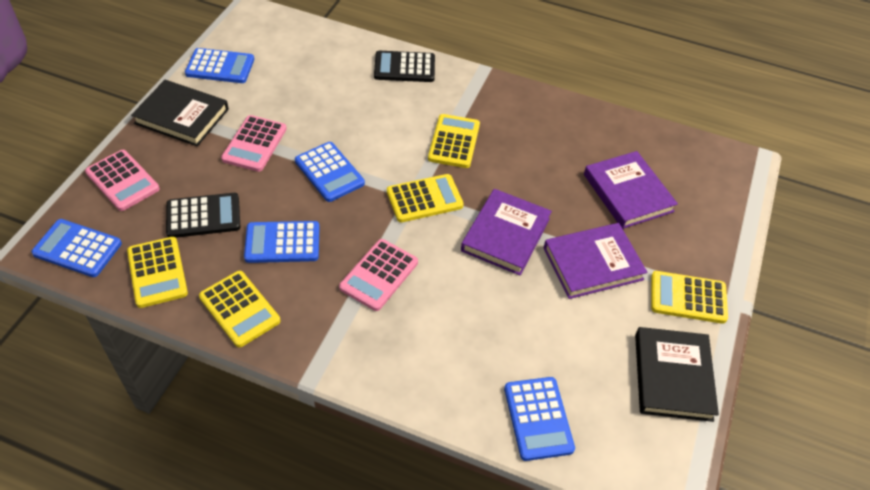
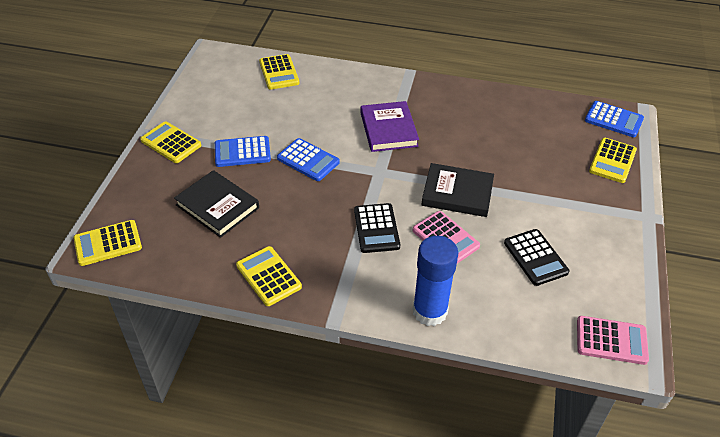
blue calculator: [31,219,122,277] [185,48,254,83] [244,221,319,263] [295,142,365,202] [504,377,575,461] = 5 -> [215,136,271,167] [277,138,340,181] [585,101,644,137] = 3
blue glue stick: none = 0 -> [413,236,459,326] = 1
pink calculator: [85,150,160,211] [221,115,287,172] [339,239,418,311] = 3 -> [413,211,480,264] [577,316,649,365] = 2
purple book: [461,189,552,275] [544,223,647,299] [584,151,678,229] = 3 -> [361,101,419,152] = 1

